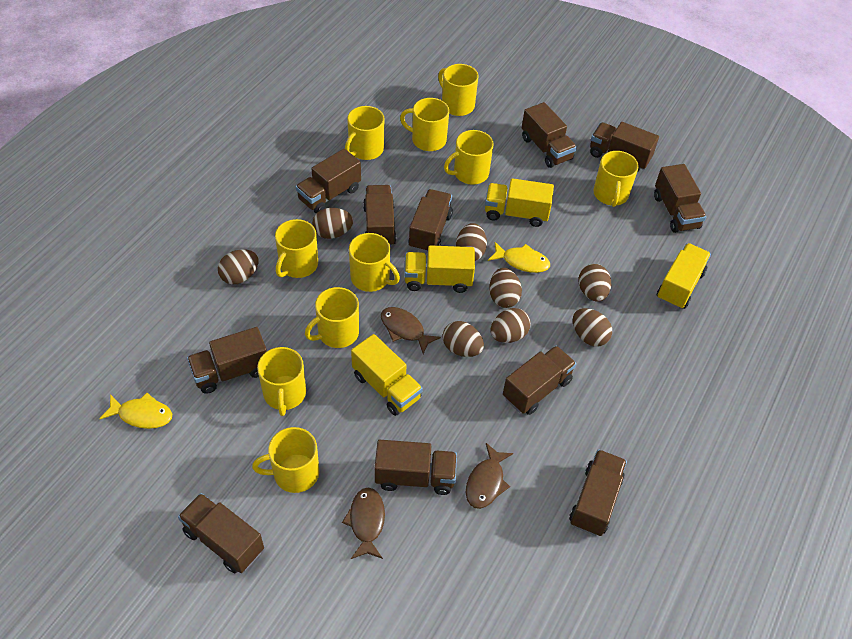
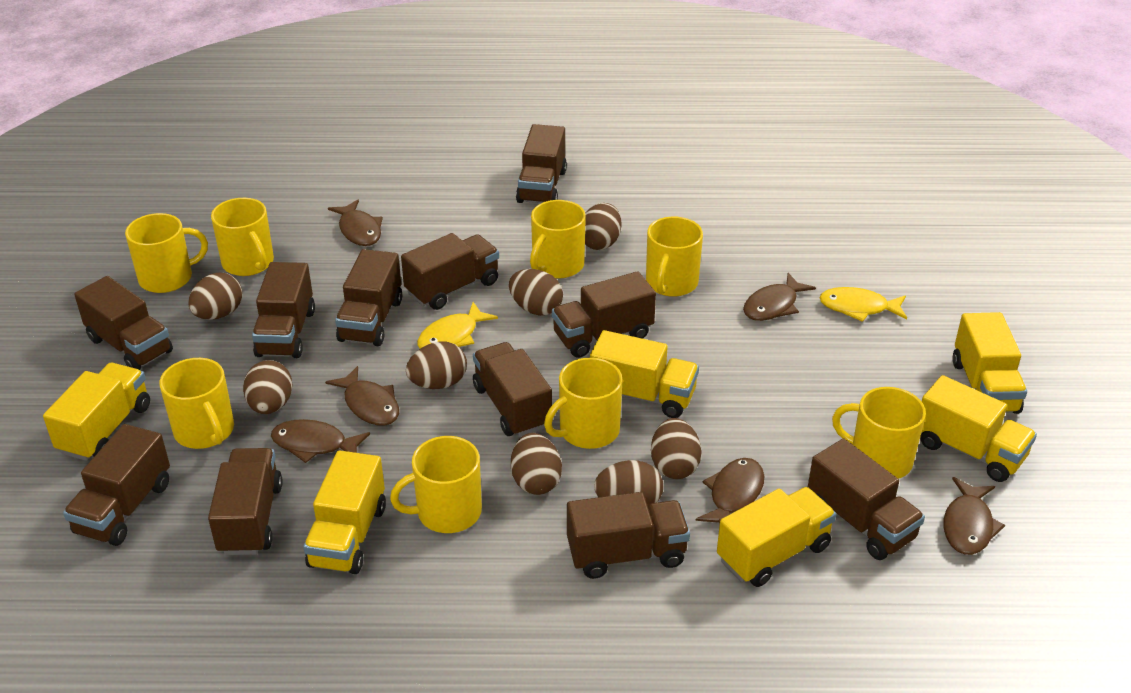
brown fish: [342,488,385,559] [381,307,441,354] [466,443,513,509] = 3 -> [271,419,370,463] [325,366,399,426] [328,200,383,246] [696,458,764,523] [743,273,816,321] [943,477,1005,555] = 6
yellow mug: [252,427,319,493] [257,347,306,416] [275,219,318,278] [305,287,359,348] [345,106,384,160] [349,233,400,292] [400,98,449,151] [438,64,478,116] [444,130,494,185] [593,151,639,207] = 10 -> [125,213,208,293] [159,358,234,449] [211,198,274,276] [390,436,482,533] [530,200,586,279] [544,358,623,449] [646,217,703,297] [832,387,926,479] = 8
yellow truck: [351,334,423,416] [404,245,475,293] [485,178,554,227] [657,243,711,309] = 4 -> [43,363,150,461] [303,450,386,574] [590,330,699,418] [717,487,836,587] [921,375,1037,482] [952,312,1027,414] = 6

